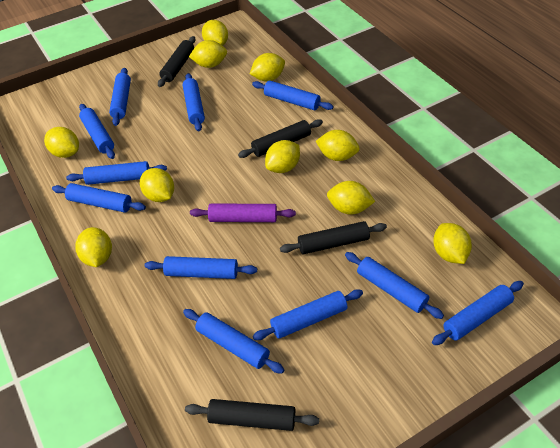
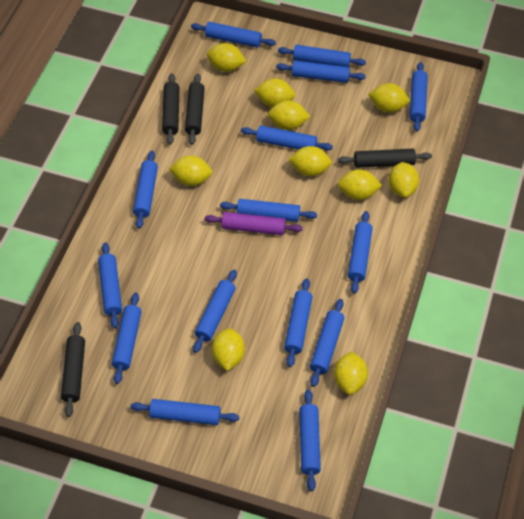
blue rolling pin: [52,183,146,213] [66,161,167,185] [79,104,115,159] [109,68,131,126] [144,256,257,279] [183,73,205,131] [183,309,284,374] [252,80,333,110] [253,289,363,340] [345,252,444,319] [432,281,524,345] = 11 -> [98,242,122,329] [112,292,142,384] [131,399,240,425] [133,151,158,229] [191,22,276,48] [193,270,237,353] [220,199,317,222] [241,125,333,151] [276,61,366,83] [278,45,366,67] [284,278,312,367] [299,389,321,491] [310,299,344,387] [348,211,373,294] [410,62,428,132] = 15

